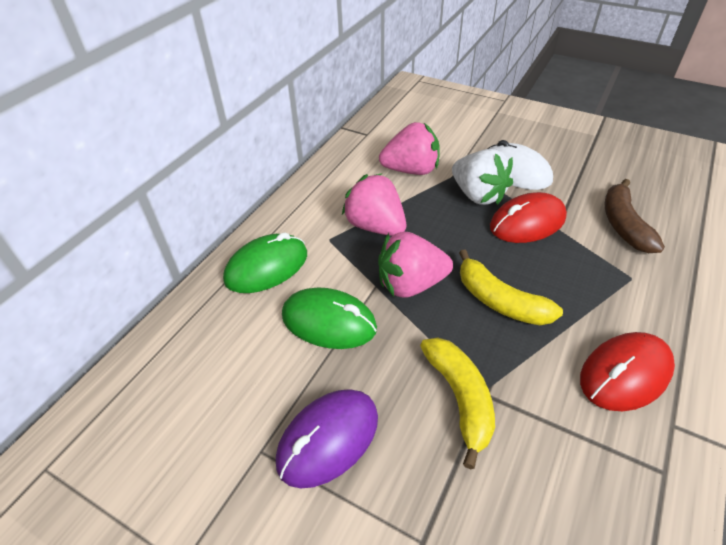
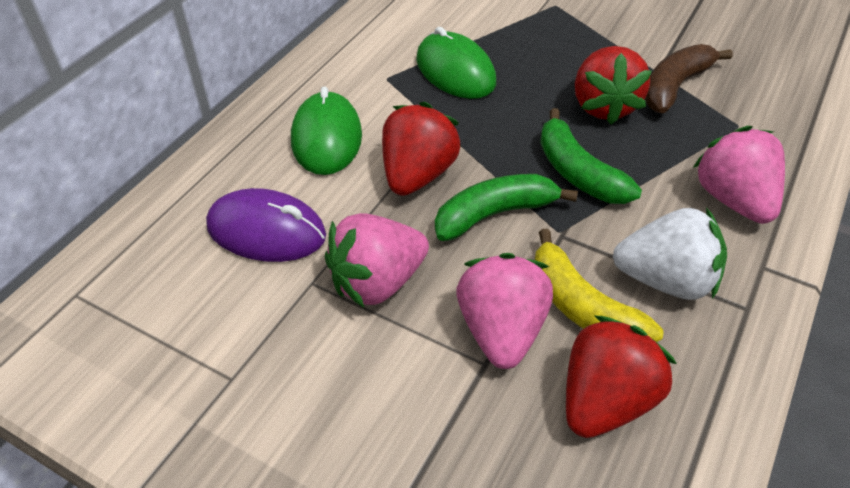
green banana: none = 0 -> [435,174,578,241] [540,108,642,204] = 2
red mouse: [490,192,567,243] [580,332,675,411] = 2 -> none = 0
red strawberry: none = 0 -> [382,102,461,196] [566,316,677,438] [575,46,652,125] = 3
white mouse: [487,140,553,190] = 1 -> none = 0
yellow banana: [420,338,495,469] [459,249,563,325] = 2 -> [535,229,664,342] = 1

